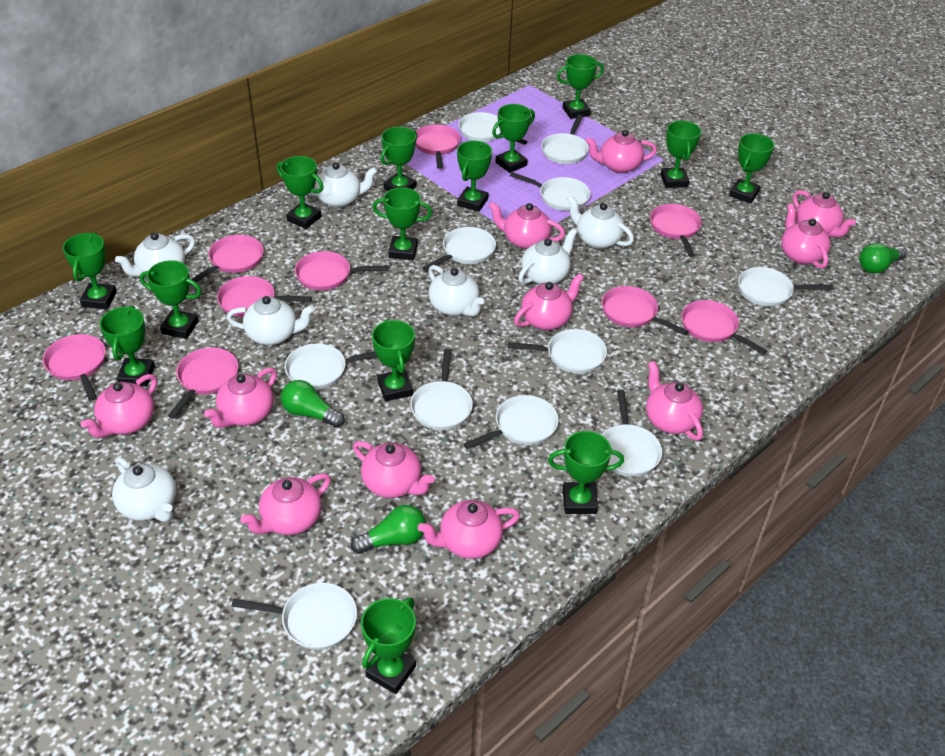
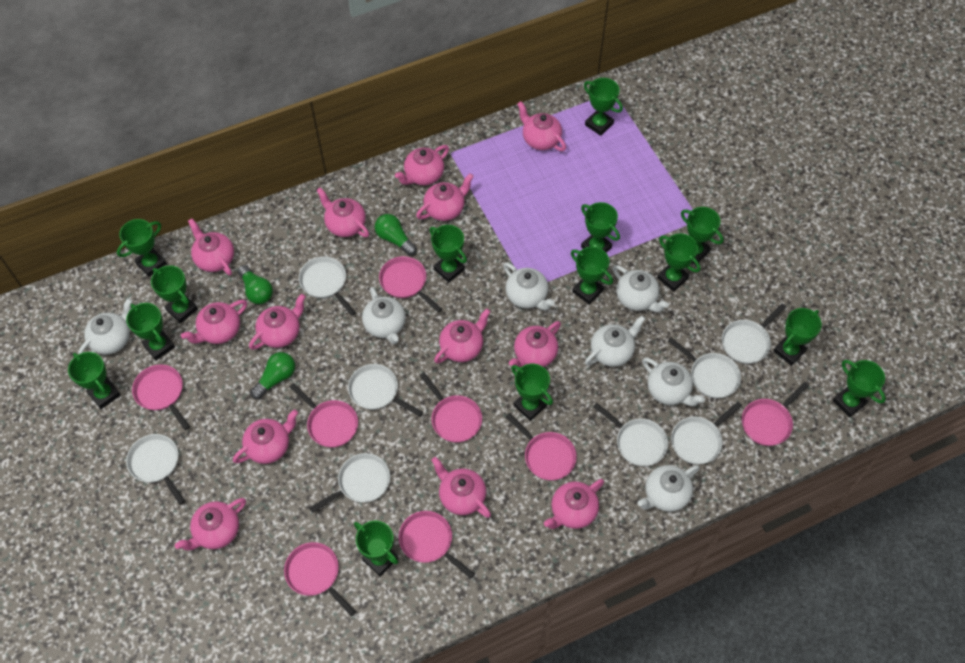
pink pan: [43,334,106,401] [168,347,238,418] [190,235,264,285] [217,276,312,317] [295,251,388,291] [416,125,460,169] [602,286,688,336] [650,204,702,257] [681,300,767,355] = 9 -> [132,364,190,430] [284,542,356,616] [290,383,358,448] [379,256,442,312] [399,511,475,579] [420,372,482,443] [505,413,577,481] [742,382,809,446] = 8
pink teapot: [81,374,157,438] [204,367,277,428] [240,473,331,535] [353,441,435,498] [418,500,520,559] [489,202,565,249] [514,273,584,330] [586,130,657,173] [646,361,703,440] [781,204,831,269] [793,190,856,237] = 11 -> [175,498,246,551] [181,300,247,344] [188,219,234,275] [233,410,298,464] [249,294,306,350] [316,188,369,237] [395,145,449,185] [416,173,474,221] [432,457,491,518] [434,308,491,364] [509,321,561,370] [517,101,566,151] [544,479,604,529] = 13
white pan: [231,583,357,650] [285,343,377,390] [410,349,473,430] [423,227,496,271] [458,112,527,145] [463,395,559,449] [508,329,607,374] [510,172,591,211] [541,114,589,164] [602,390,662,477] [738,267,833,307] = 11 -> [126,434,185,505] [299,256,356,316] [309,453,390,513] [348,364,423,417] [593,403,668,466] [668,337,741,398] [671,402,742,465] [722,303,786,364] = 8

